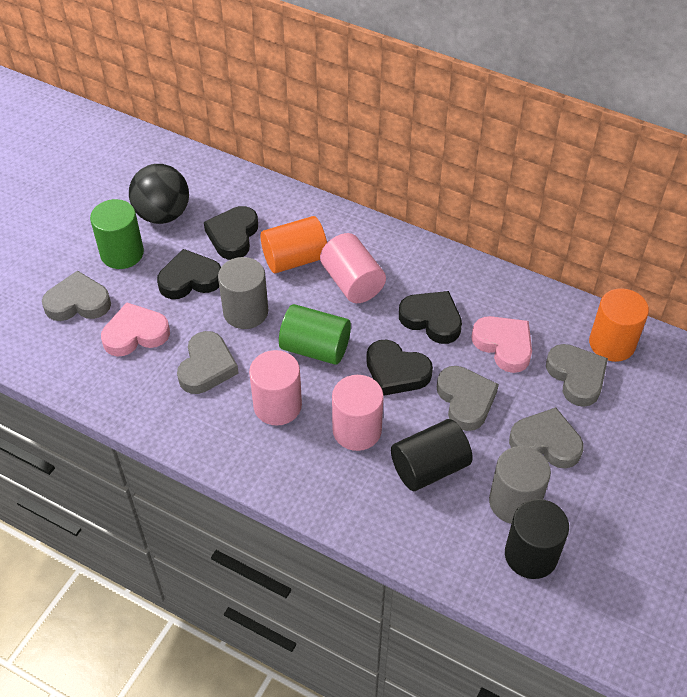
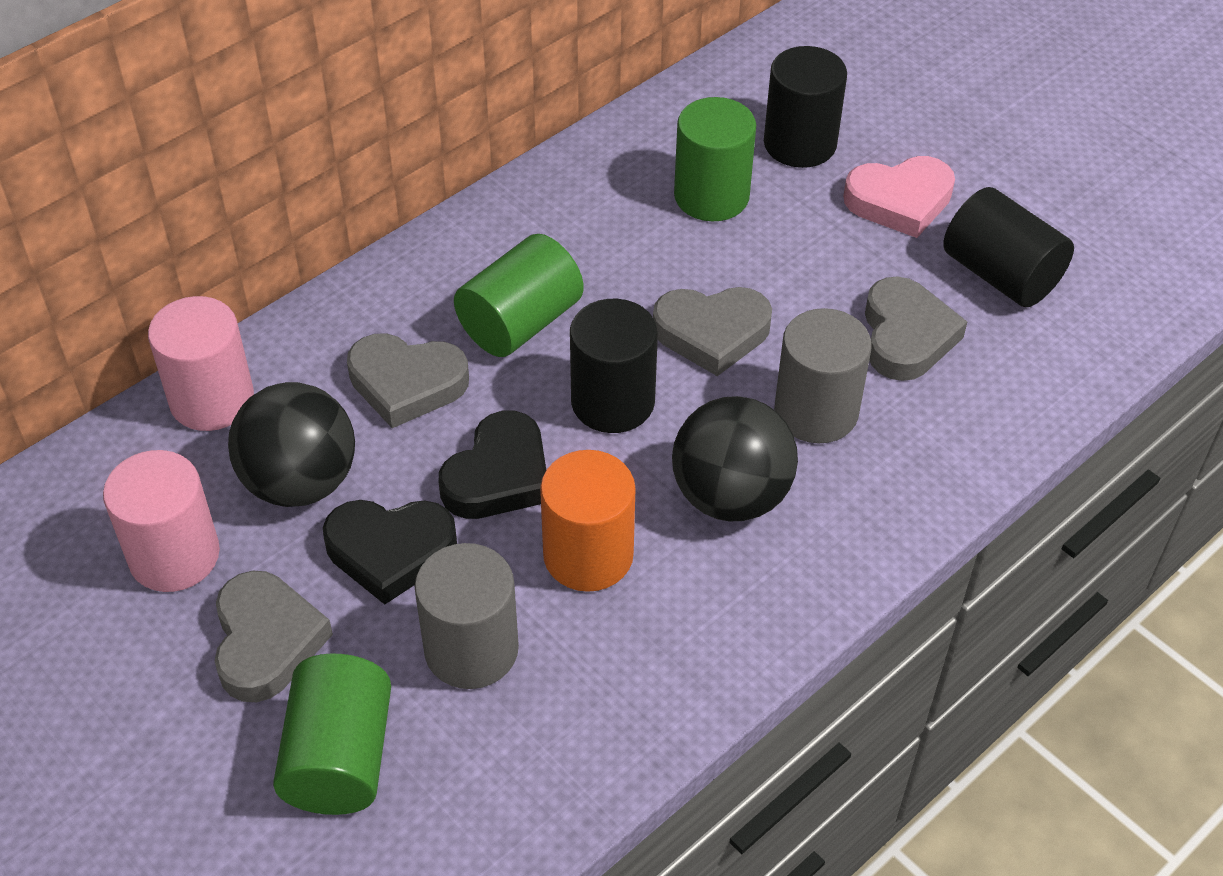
black ball: [129,164,189,224] = 1 -> [228,382,355,507] [672,396,798,522] = 2
black cylinder: [391,419,473,491] [505,499,569,579] = 2 -> [570,299,658,433] [764,46,847,168] [943,187,1074,307] = 3
black heart: [157,249,221,299] [204,206,258,260] [366,340,433,396] [399,291,462,344] = 4 -> [323,500,457,604] [439,411,546,519] = 2
green cylinder: [90,199,144,269] [279,304,351,365] = 2 -> [273,653,391,815] [454,234,584,357] [674,97,756,221] = 3
grey heart: [42,271,111,321] [177,331,239,394] [437,366,499,431] [509,407,584,468] [546,344,608,407] = 5 -> [215,571,333,702] [347,333,469,428] [653,287,772,376] [865,276,967,381] = 4
orange cylinder: [261,216,327,273] [589,288,649,362] = 2 -> [540,450,636,592] = 1
pink cylinder: [249,350,302,426] [320,233,386,303] [332,375,384,451] = 3 -> [103,450,220,592] [148,296,254,431] = 2
pink heart: [101,302,170,357] [471,316,532,373] = 2 -> [843,156,955,238] = 1

